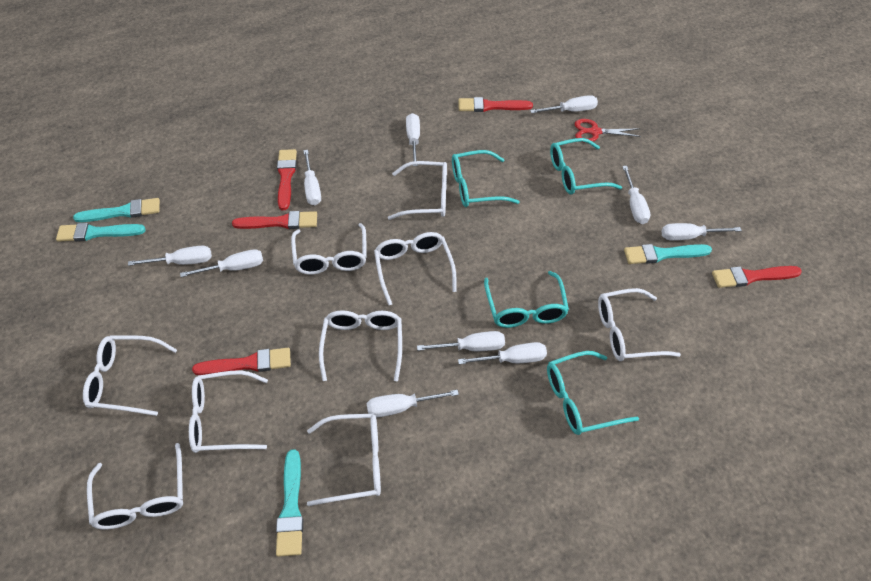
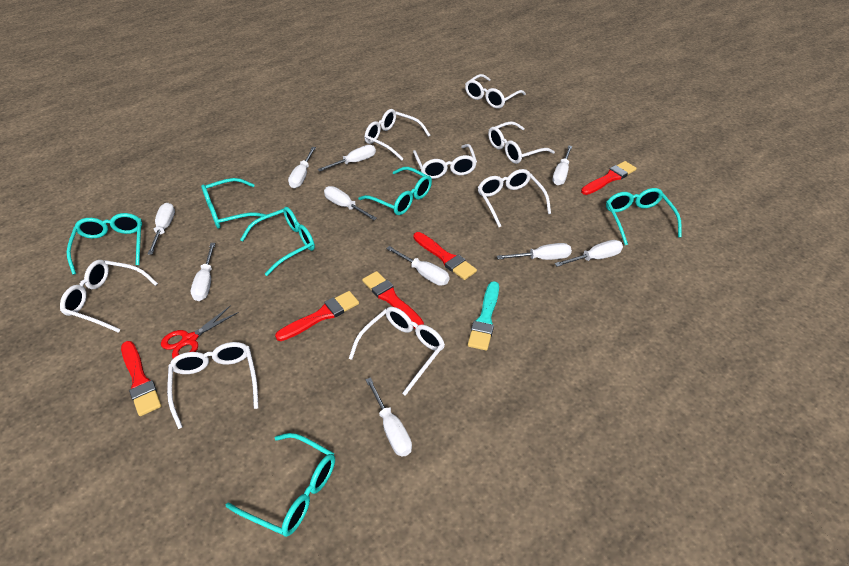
turquoise brush: [56,223,146,242] [73,198,160,222] [276,449,303,557] [624,244,712,264] = 4 -> [468,281,499,351] = 1
turquoise glasses: [452,150,520,207] [484,271,569,328] [547,351,639,435] [550,138,622,195] = 4 -> [67,213,142,275] [201,178,267,229] [226,433,335,537] [240,207,315,276] [358,167,432,215] [606,188,682,245] = 6
white glasses: [83,335,177,416] [87,443,183,529] [189,370,268,453] [291,223,366,275] [307,414,381,506] [319,310,402,381] [374,232,457,305] [388,161,447,220] [598,288,681,361] = 9 -> [60,260,158,333] [167,342,258,429] [349,307,445,396] [365,109,430,161] [413,144,477,179] [465,74,526,109] [478,169,551,227] [488,121,555,164] = 8

